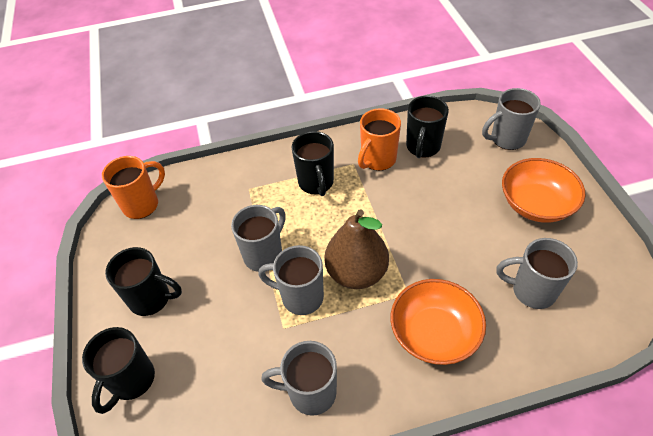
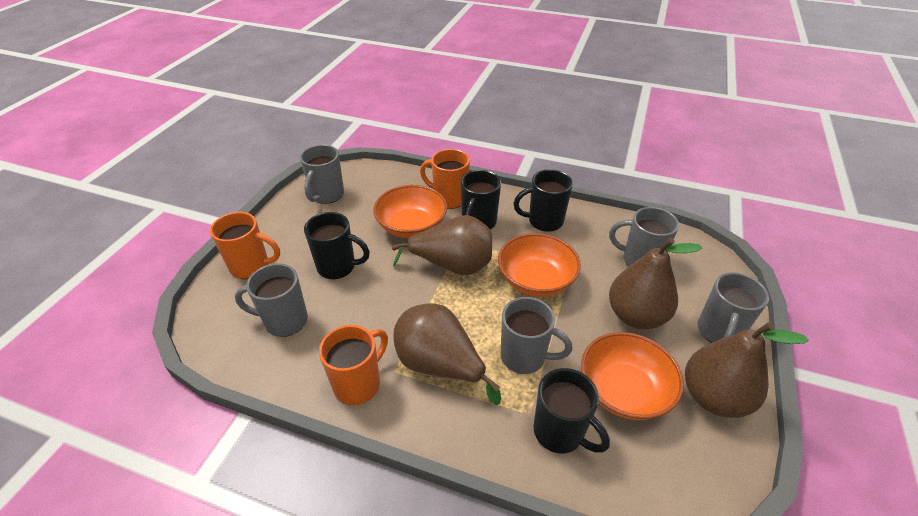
brown pear: [324,209,389,289] = 1 -> [392,215,492,275] [393,303,501,405] [609,238,703,329] [685,322,809,418] = 4
orange bowl: [391,279,486,365] [502,158,586,223] = 2 -> [373,185,447,238] [498,233,581,297] [581,332,684,420] = 3
orange mug: [102,156,165,219] [358,108,401,171] = 2 -> [210,212,280,279] [319,325,388,405] [420,149,470,209] = 3

